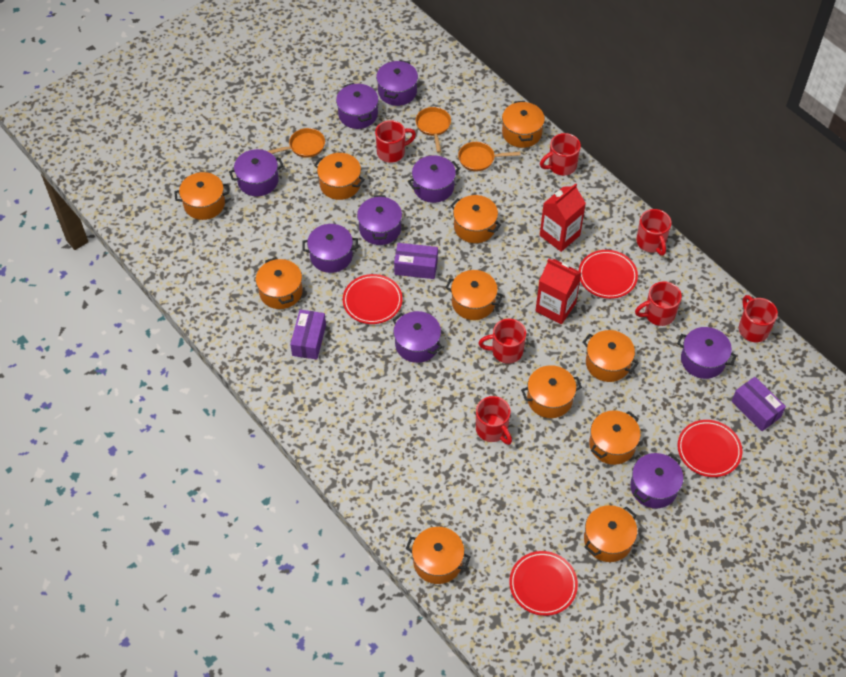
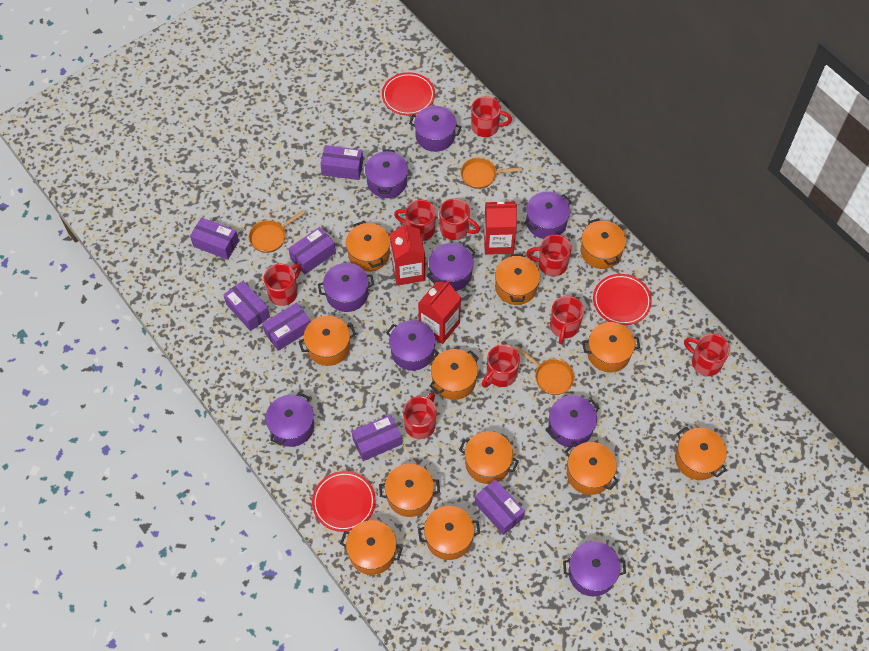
orange pot: [174,172,229,220] [256,257,303,309] [314,153,365,200] [406,527,470,584] [445,270,503,320] [450,195,501,243] [502,101,545,148] [521,365,582,418] [582,330,639,382] [584,505,637,562] [589,410,641,465] = 11 -> [298,316,356,366] [340,520,403,575] [346,221,390,271] [379,464,440,517] [418,506,480,560] [430,349,479,400] [459,431,519,484] [495,254,540,305] [565,442,619,495] [580,218,626,269] [582,322,640,372] [675,427,727,480] = 12
purple box: [290,310,326,360] [394,243,438,279] [732,377,786,431] = 3 -> [190,217,239,260] [223,281,270,331] [262,302,311,351] [288,227,336,274] [320,145,363,180] [352,414,402,461] [475,479,525,535] = 7
red carton: [535,259,582,324] [540,183,586,252] = 2 -> [390,222,425,286] [418,280,461,344] [484,201,517,255] = 3
red mug: [375,120,416,163] [476,396,512,445] [479,319,526,364] [540,133,581,176] [635,281,682,326] [636,209,672,256] [739,295,778,342] = 7 -> [264,264,301,306] [394,200,436,241] [403,392,437,439] [439,198,480,240] [471,96,512,137] [481,344,520,388] [526,234,572,276] [550,296,584,344] [684,334,730,376] = 9
red plate: [343,274,403,324] [509,551,578,616] [579,250,638,299] [678,420,742,477] = 4 -> [312,471,376,532] [382,72,435,115] [593,274,652,325] = 3

